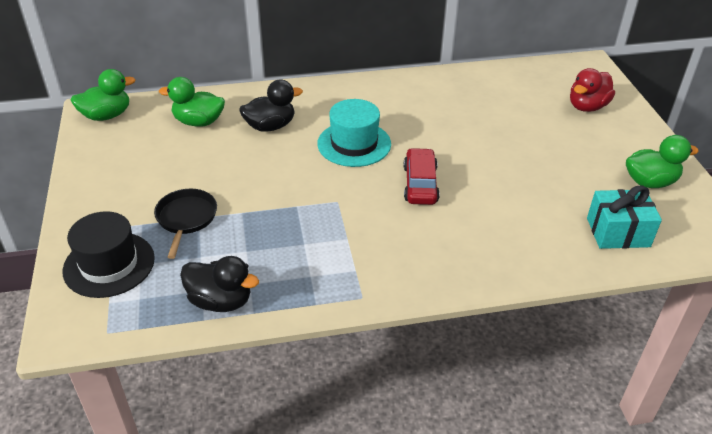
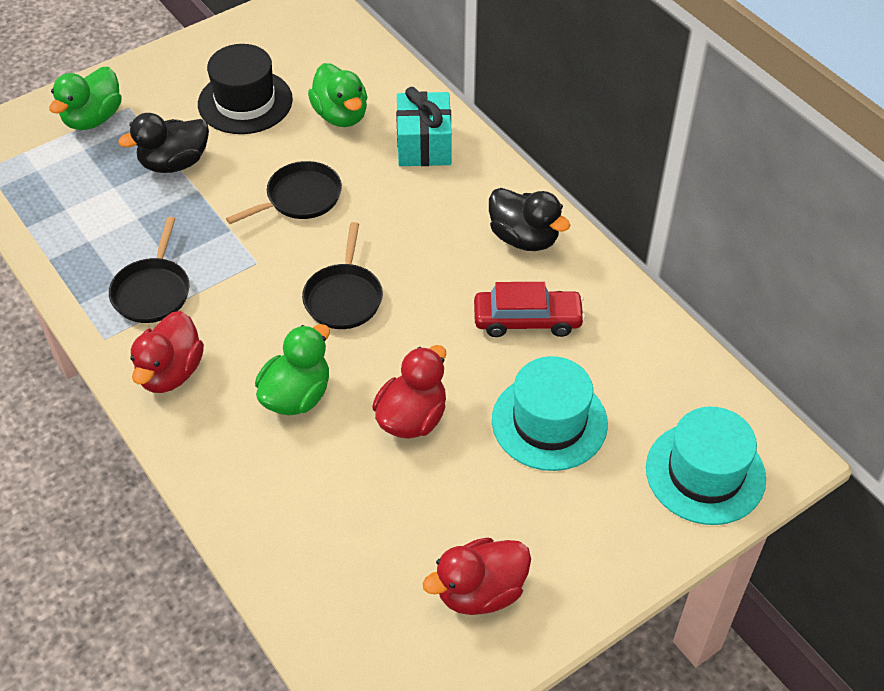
black pan: [154,189,217,259] = 1 -> [109,217,190,323] [226,161,342,224] [302,222,383,329] = 3
red duck: [570,68,615,112] = 1 -> [130,311,204,393] [372,345,447,439] [423,537,531,615] = 3
turquoise hat: [317,99,391,167] = 1 -> [492,356,608,471] [646,407,766,525] = 2

